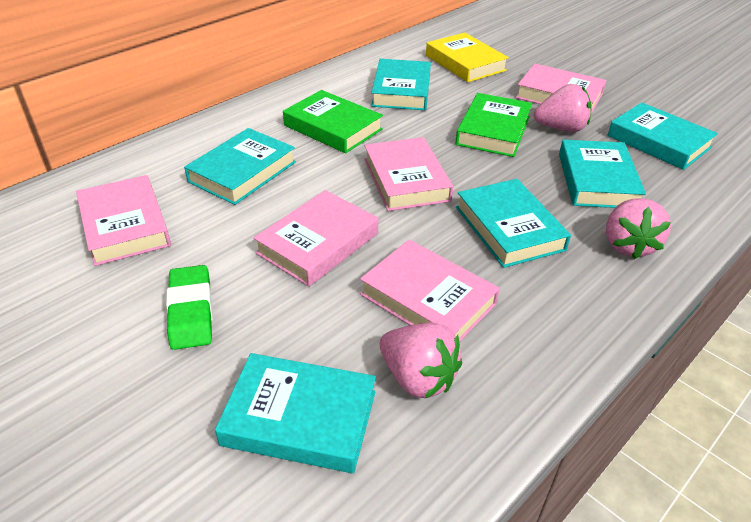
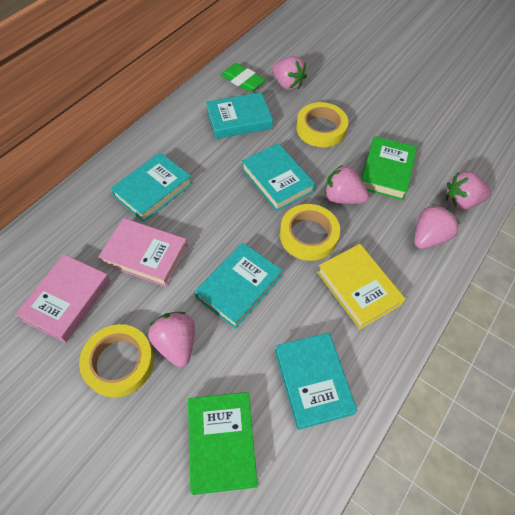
pink book: [76,175,171,266] [253,190,378,287] [360,240,500,342] [364,137,453,211] [515,64,607,114] = 5 -> [15,254,110,343] [98,218,188,287] = 2
pink strawberry: [380,323,462,398] [534,84,592,132] [606,198,671,259] = 3 -> [148,312,195,367] [272,56,307,91] [325,165,369,204] [414,204,460,249] [446,171,492,210] = 5
turquoise book: [184,128,296,205] [215,353,376,473] [371,59,431,110] [456,179,571,268] [559,140,646,208] [607,102,718,170] = 6 -> [110,152,192,222] [195,243,283,329] [206,92,273,139] [242,143,315,211] [275,333,357,430] = 5
yellow tape: none = 0 -> [79,324,154,398] [280,204,340,261] [296,102,348,147] = 3

